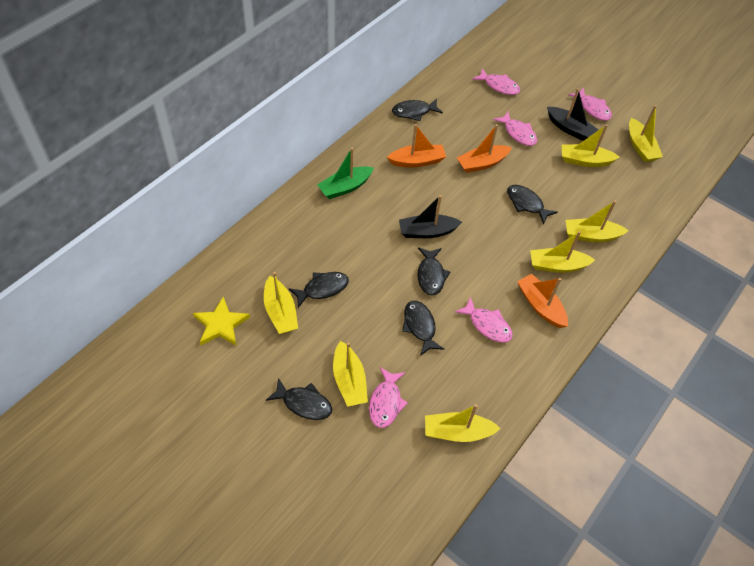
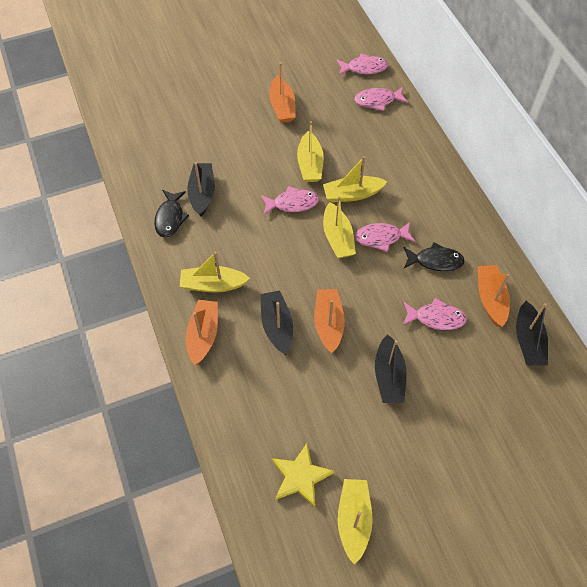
black boat: [399,195,462,238] [547,88,598,141] = 2 -> [187,162,215,216] [260,290,293,355] [375,334,407,403] [516,301,548,366] = 4
black fish: [266,378,332,420] [288,272,349,308] [392,99,443,121] [402,301,444,356] [417,247,450,295] [507,185,558,225] = 6 -> [154,190,189,238] [404,242,465,271] = 2
green boat: [317,147,374,199] = 1 -> none = 0
orange boat: [387,124,446,168] [457,124,512,173] [517,274,568,328] = 3 -> [186,300,218,365] [269,62,296,123] [314,289,345,353] [478,265,510,327] = 4
yellow boat: [264,272,298,334] [333,341,368,407] [425,404,501,442] [530,231,595,273] [562,124,620,167] [566,201,629,242] [629,105,663,162] = 7 -> [180,251,250,292] [297,121,324,182] [323,156,388,202] [323,196,356,258] [338,479,373,565] = 5

